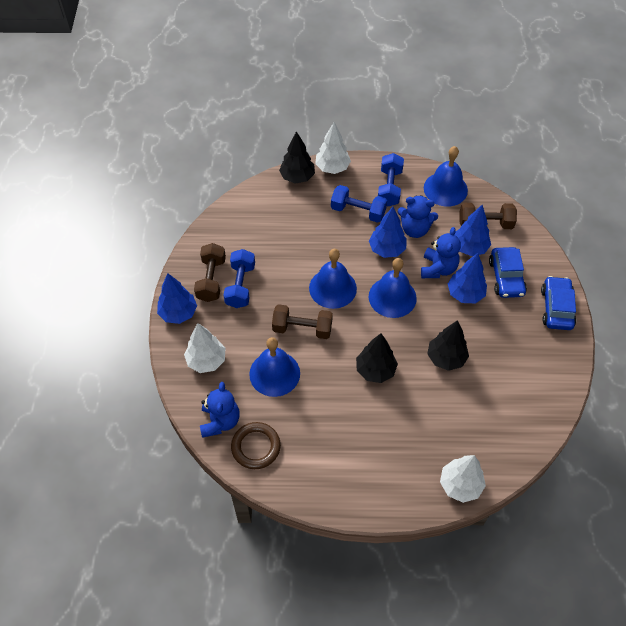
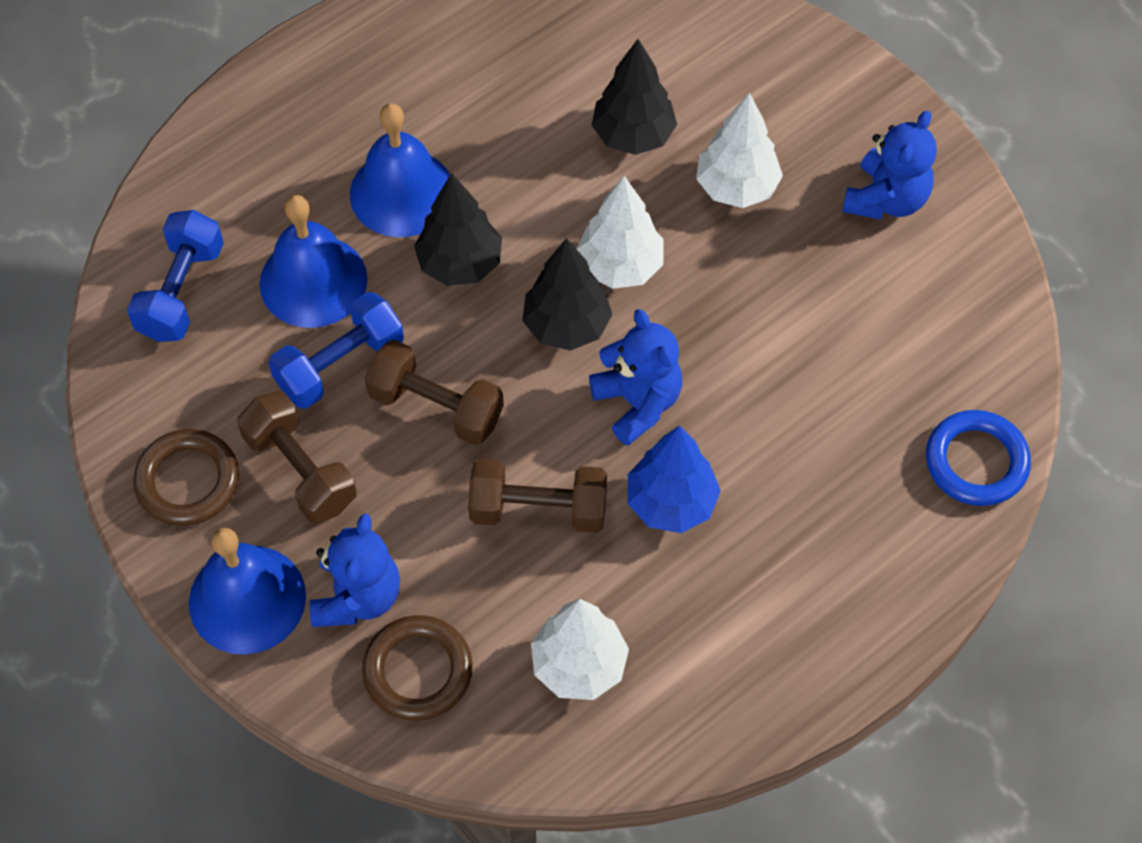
blue bell: [249,337,300,397] [309,249,357,309] [369,258,417,318] [424,146,468,207] = 4 -> [189,528,306,655] [259,195,367,328] [350,103,450,237] = 3
blue car: [489,247,527,298] [541,276,576,330] = 2 -> none = 0
blue dumbbell: [223,249,255,308] [331,185,387,223] [378,153,404,207] = 3 -> [127,210,224,342] [268,292,404,409] = 2
blue ring: none = 0 -> [926,410,1031,506] = 1
blue tree: [157,273,197,324] [369,207,407,258] [448,253,487,303] [455,205,491,256] = 4 -> [627,426,721,533] = 1
brown ring: [231,422,281,469] = 1 -> [133,429,239,526] [362,615,473,721] = 2

